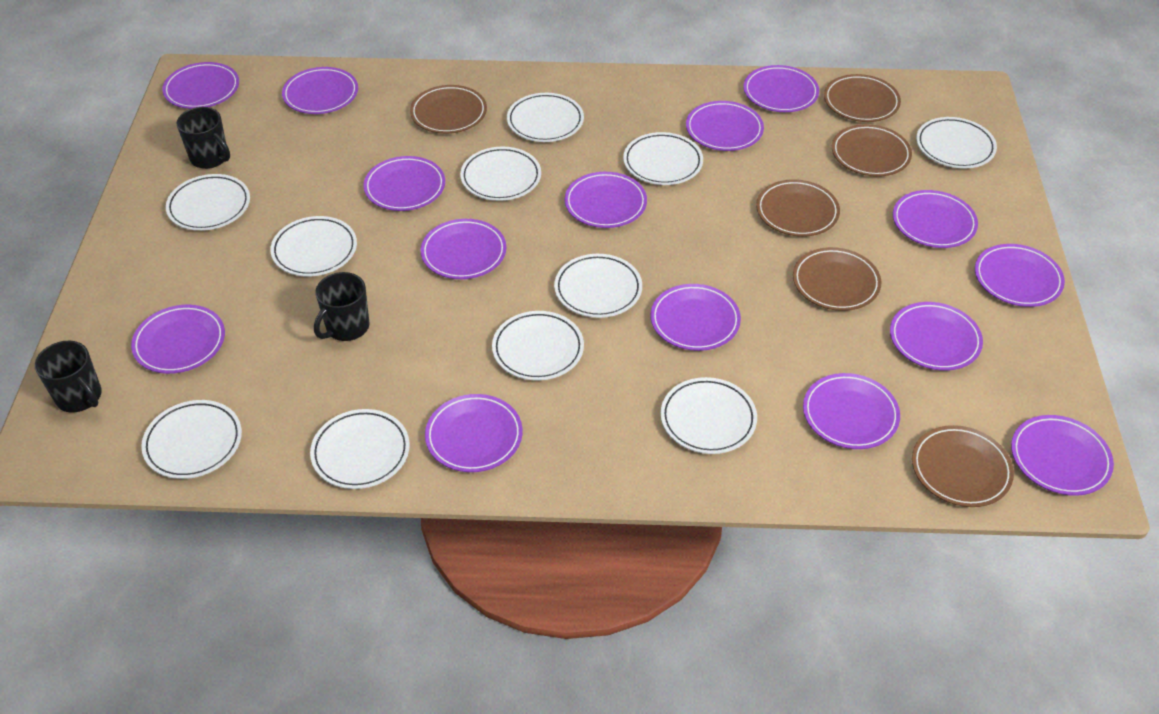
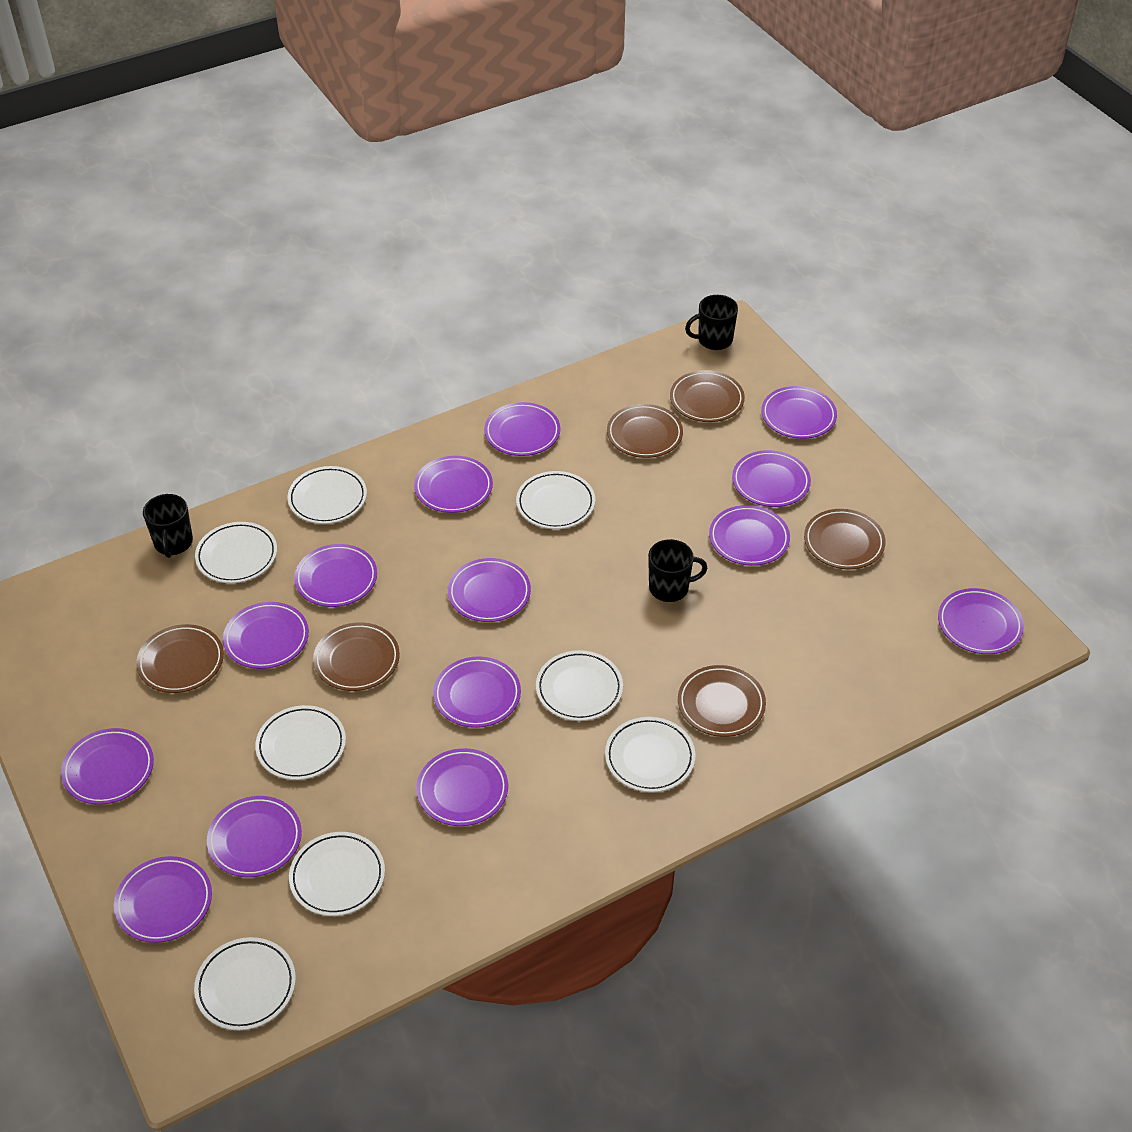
purple plate: [131,305,225,374] [162,62,239,109] [282,67,358,114] [363,156,445,211] [421,219,506,279] [425,394,523,472] [565,172,647,228] [650,284,741,351] [686,101,764,151] [743,65,819,112] [803,373,900,449] [890,302,983,371] [893,190,978,248] [975,244,1065,307] [1011,415,1114,496] = 15 -> [61,728,154,805] [114,856,212,943] [207,796,302,877] [223,602,309,669] [294,544,377,607] [414,456,493,513] [416,748,508,826] [433,656,521,728] [448,558,531,622] [484,402,560,456] [709,505,790,566] [732,450,811,507] [761,386,837,439] [938,588,1024,654] = 14
white plate: [141,400,242,479] [166,174,250,231] [270,216,357,277] [310,409,410,489] [460,147,541,201] [492,311,584,381] [507,93,584,142] [554,254,642,318] [623,132,703,185] [661,377,757,454] [916,117,997,168] = 11 -> [194,937,296,1030] [195,522,277,583] [255,705,346,780] [288,466,367,524] [289,832,385,916] [516,471,595,529] [536,650,623,721] [605,717,695,792] = 8

